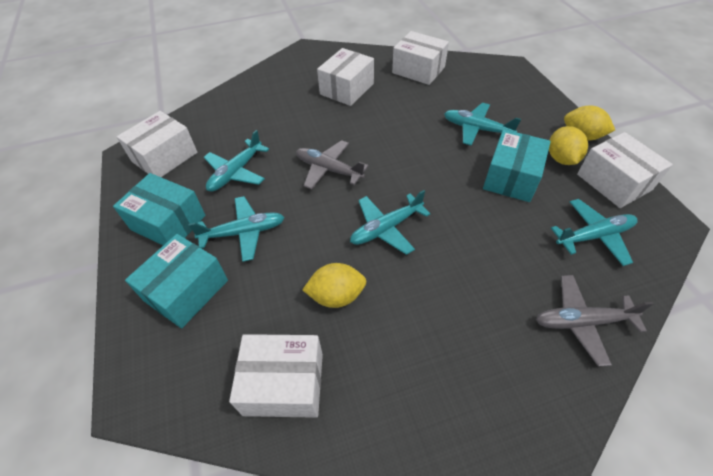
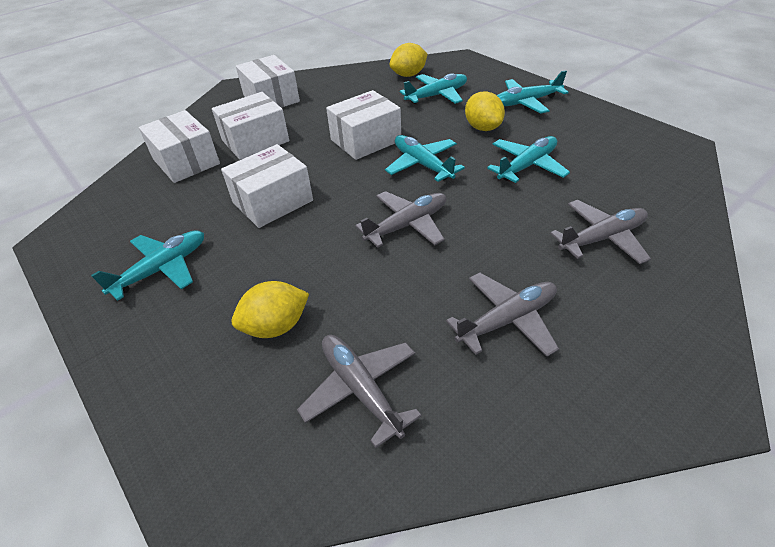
grey plane: [296,140,369,190] [536,275,653,366] = 2 -> [297,335,422,448] [355,191,446,247] [446,273,559,357] [550,200,651,264] = 4
turquoise box: [113,173,206,245] [125,234,228,328] [483,129,551,202] = 3 -> none = 0

